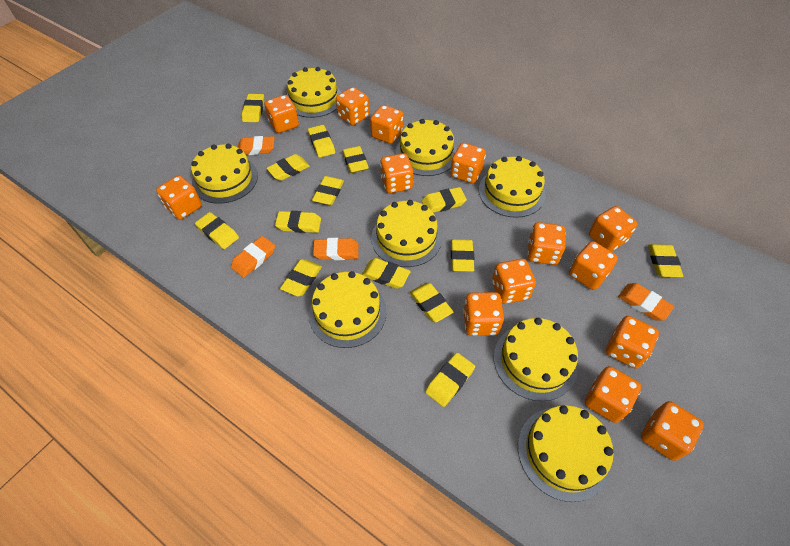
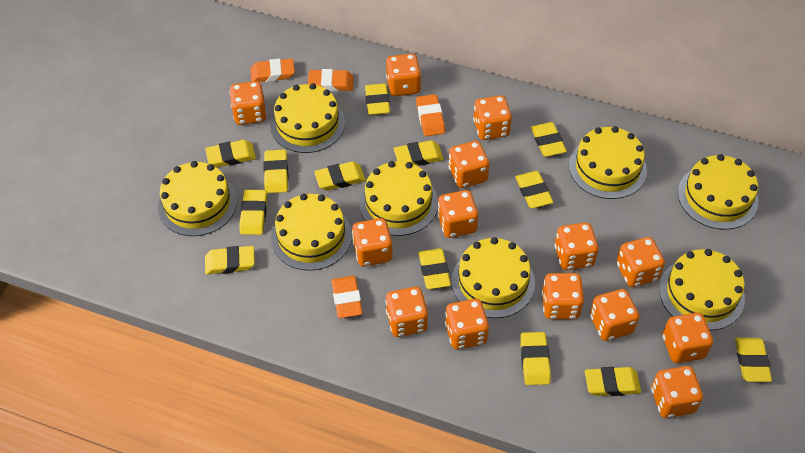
yellow eraser: [195,212,239,249] [242,94,264,122] [267,154,310,181] [275,211,321,233] [280,259,322,296] [308,125,335,158] [312,176,344,205] [342,146,369,173] [362,258,411,289] [409,283,453,322] [422,187,467,213] [425,353,475,407] [451,239,474,272] [648,244,683,277] = 14 -> [205,140,256,167] [205,246,255,274] [239,190,267,235] [264,149,288,193] [314,161,366,191] [365,83,390,115] [394,140,444,166] [419,248,451,289] [515,171,553,208] [520,332,551,385] [531,122,567,157] [585,367,641,396] [735,338,772,382] = 13

